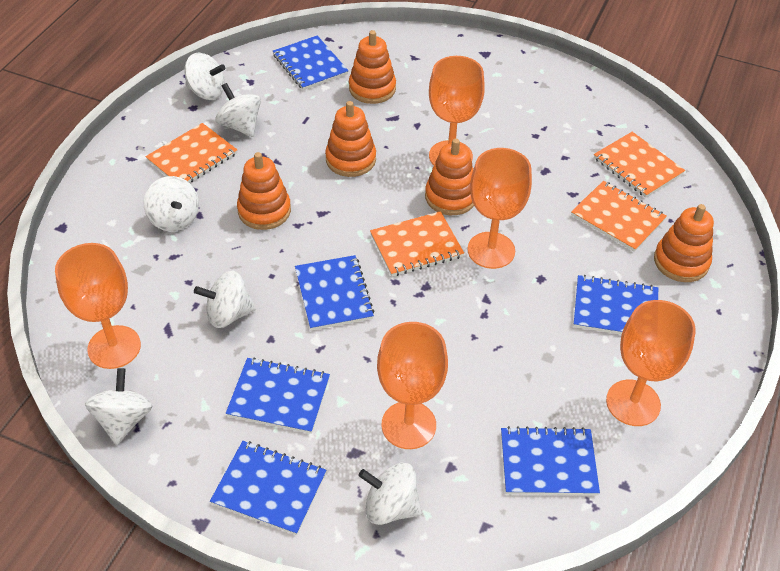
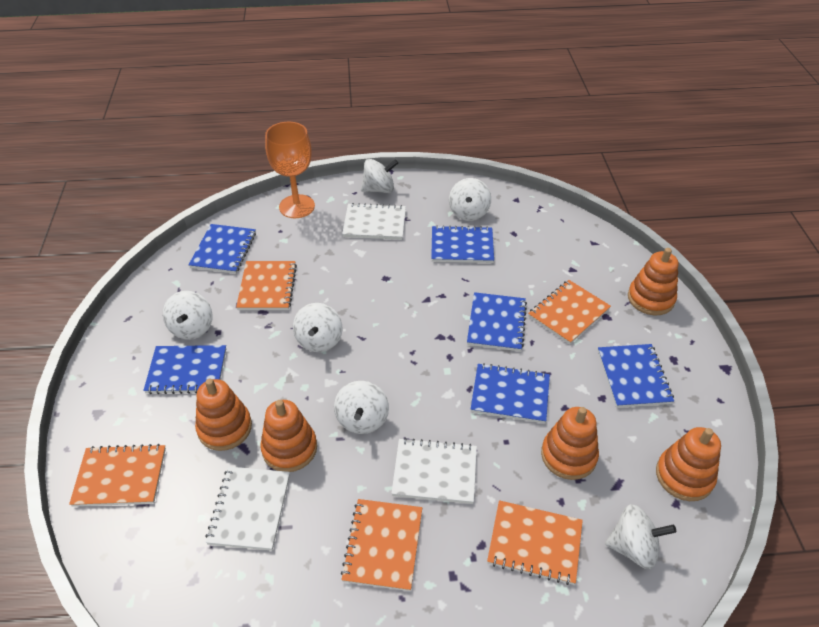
orange goblet: [55,243,141,369] [377,322,448,449] [429,56,485,165] [468,148,532,269] [606,300,696,426] = 5 -> [265,122,315,218] = 1
orange notebook: [145,123,237,183] [370,211,464,276] [571,181,667,252] [594,132,685,198] = 4 -> [69,444,166,507] [236,261,297,310] [341,499,422,591] [487,500,583,585] [528,280,611,344] = 5
white notebook: none = 0 -> [205,467,290,551] [342,203,406,240] [391,438,477,504] = 3

